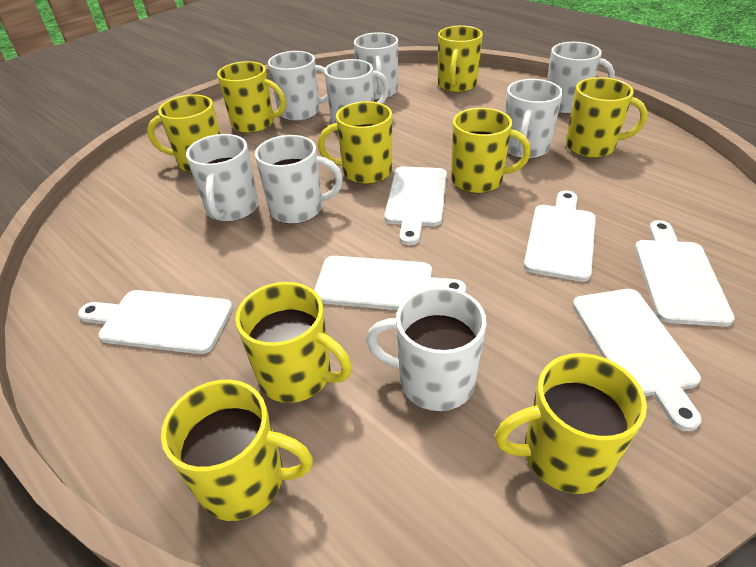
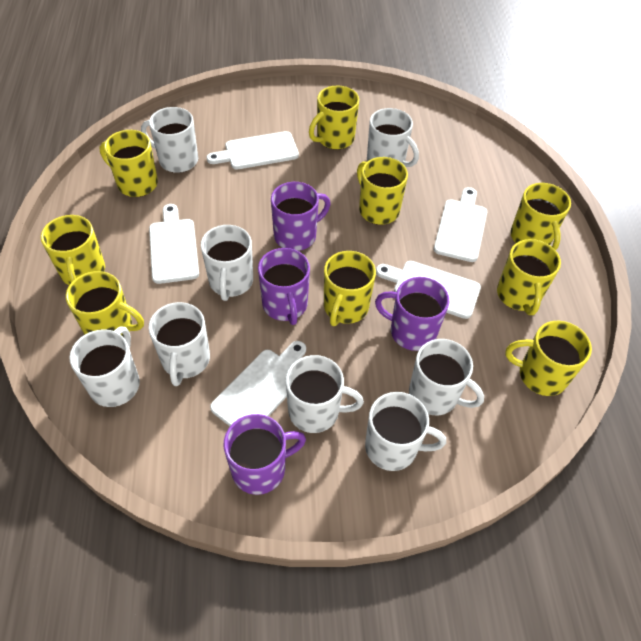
purple mug: none = 0 -> [223,414,306,495] [258,248,310,325] [271,182,331,251] [375,277,449,351] = 4
white cutting board: [78,290,233,354] [314,256,466,310] [385,166,447,245] [524,190,596,282] [572,289,702,431] [635,220,735,327] = 6 -> [149,204,199,284] [207,131,299,170] [210,341,306,426] [376,261,481,319] [434,187,487,262] = 5

